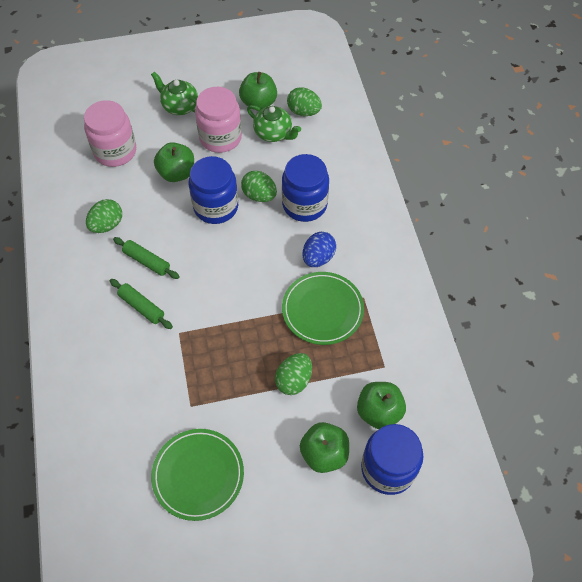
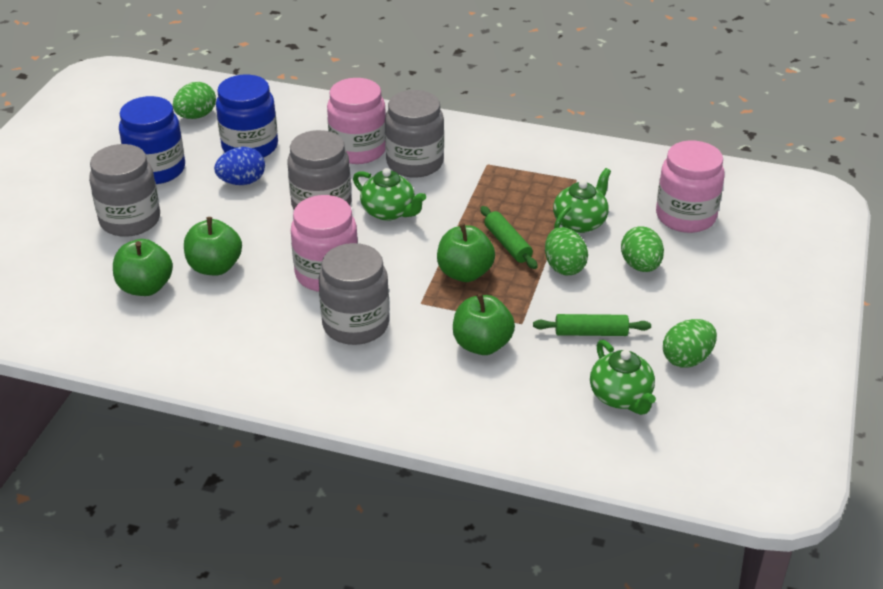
blue jar: [189,156,238,224] [282,154,329,222] [361,424,423,495] = 3 -> [119,96,185,184] [216,75,278,158] = 2
green plate: [151,429,244,521] [282,272,364,345] = 2 -> none = 0
green teapot: [151,72,198,115] [247,105,301,142] = 2 -> [353,168,426,221] [553,168,611,233] [590,340,656,415] = 3
grey jar: none = 0 -> [89,144,160,237] [287,130,352,210] [319,243,389,345] [385,90,444,178] = 4
pink jar: [84,100,136,167] [195,87,242,153] = 2 -> [291,195,358,292] [327,78,386,164] [656,141,725,233] = 3

